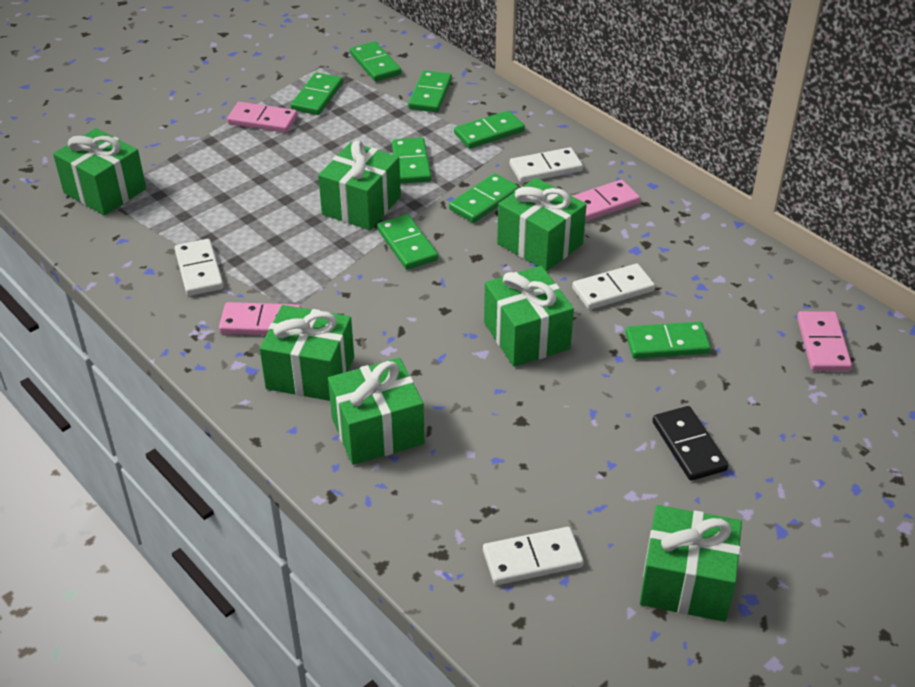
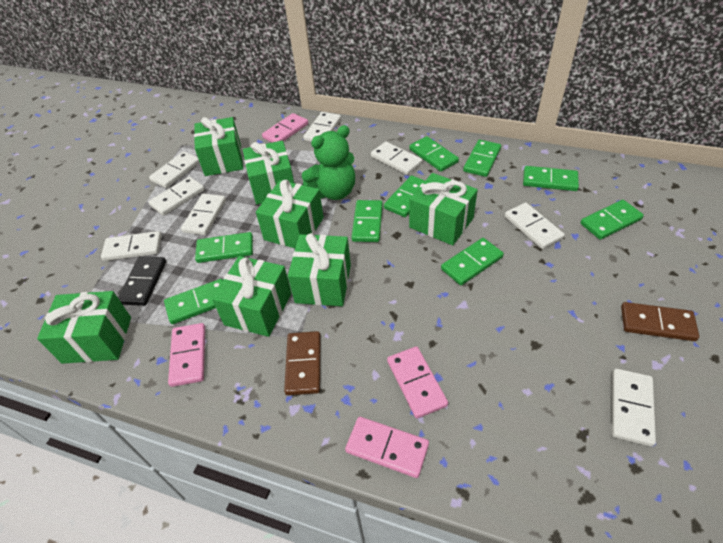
brown domino: none = 0 -> [284,331,321,395] [621,302,699,341] = 2
green domino: [291,72,343,115] [350,41,401,81] [377,214,438,270] [392,137,431,184] [408,70,452,112] [449,173,519,223] [454,110,525,149] [626,322,711,359] = 8 -> [164,279,223,324] [195,232,253,263] [352,200,383,242] [384,176,425,217] [409,136,459,172] [441,238,504,285] [463,140,501,177] [523,166,579,191] [580,200,644,240] = 9
green teddy bear: none = 0 -> [302,125,355,200] = 1
white domino: [175,239,224,296] [483,527,584,585] [510,147,583,183] [572,264,655,310] = 4 -> [101,231,161,261] [149,151,200,188] [149,177,205,216] [181,194,226,235] [303,112,341,142] [371,142,422,175] [505,202,565,249] [612,369,656,447] = 8

